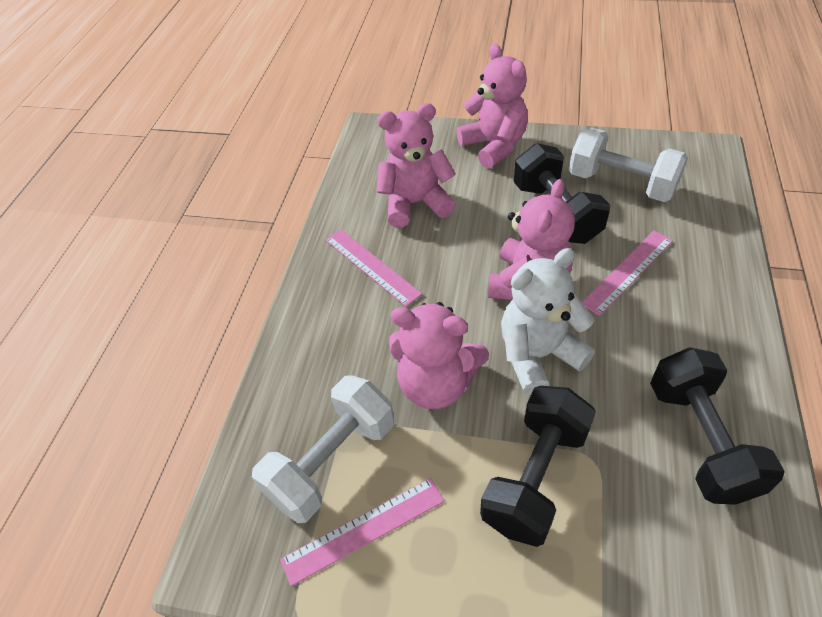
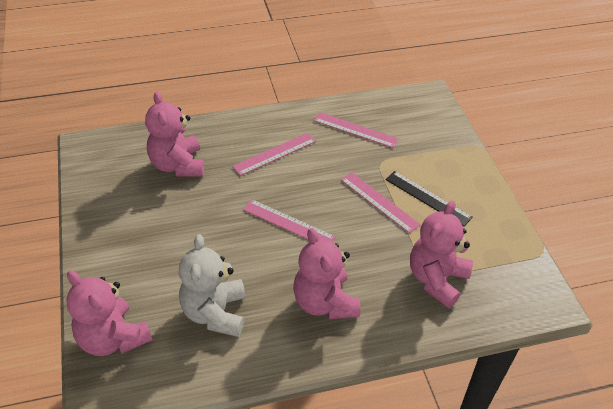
black dumbbell: [480,386,596,547] [514,143,610,244] [650,347,785,505] = 3 -> none = 0
black ruler: none = 0 -> [385,171,473,227] = 1
pink ruler: [280,478,445,586] [325,229,422,307] [582,231,673,316] = 3 -> [232,133,316,176] [243,199,336,242] [314,112,399,148] [341,172,421,233] = 4
white dumbbell: [252,375,394,523] [569,127,688,202] = 2 -> none = 0

